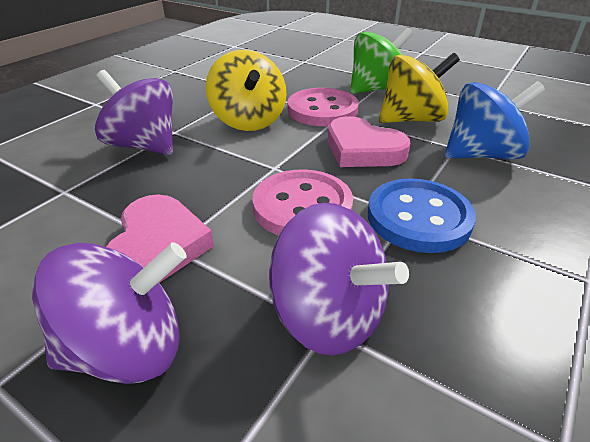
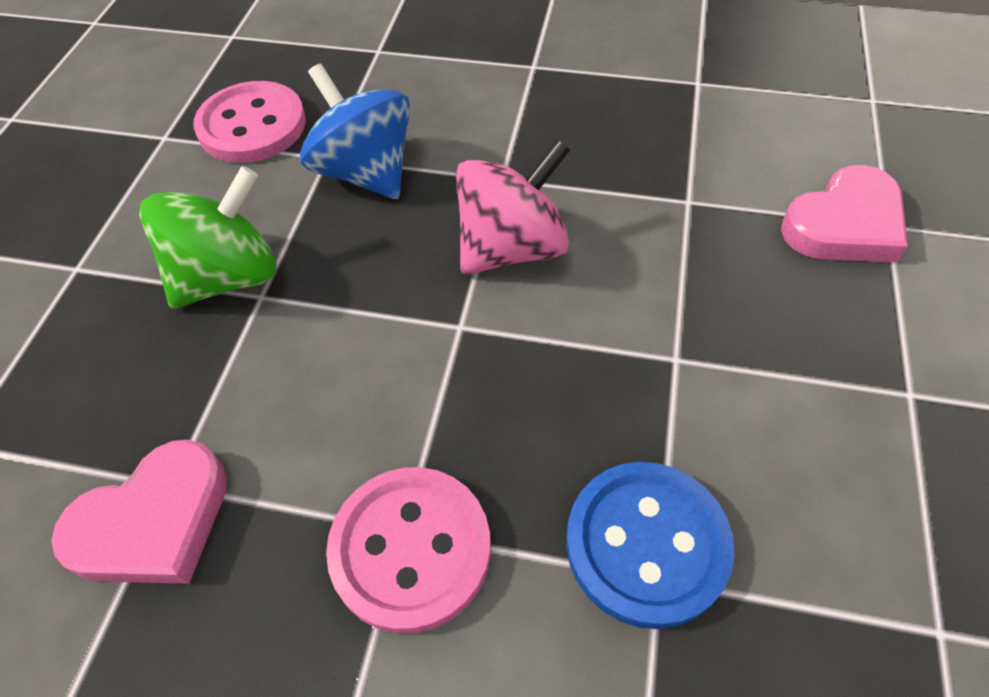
pink spinning top: none = 0 -> [456,139,570,275] = 1
purple spinning top: [32,242,187,384] [95,70,173,155] [269,203,409,355] = 3 -> none = 0
yellow spinning top: [206,50,287,131] [379,53,460,123] = 2 -> none = 0

